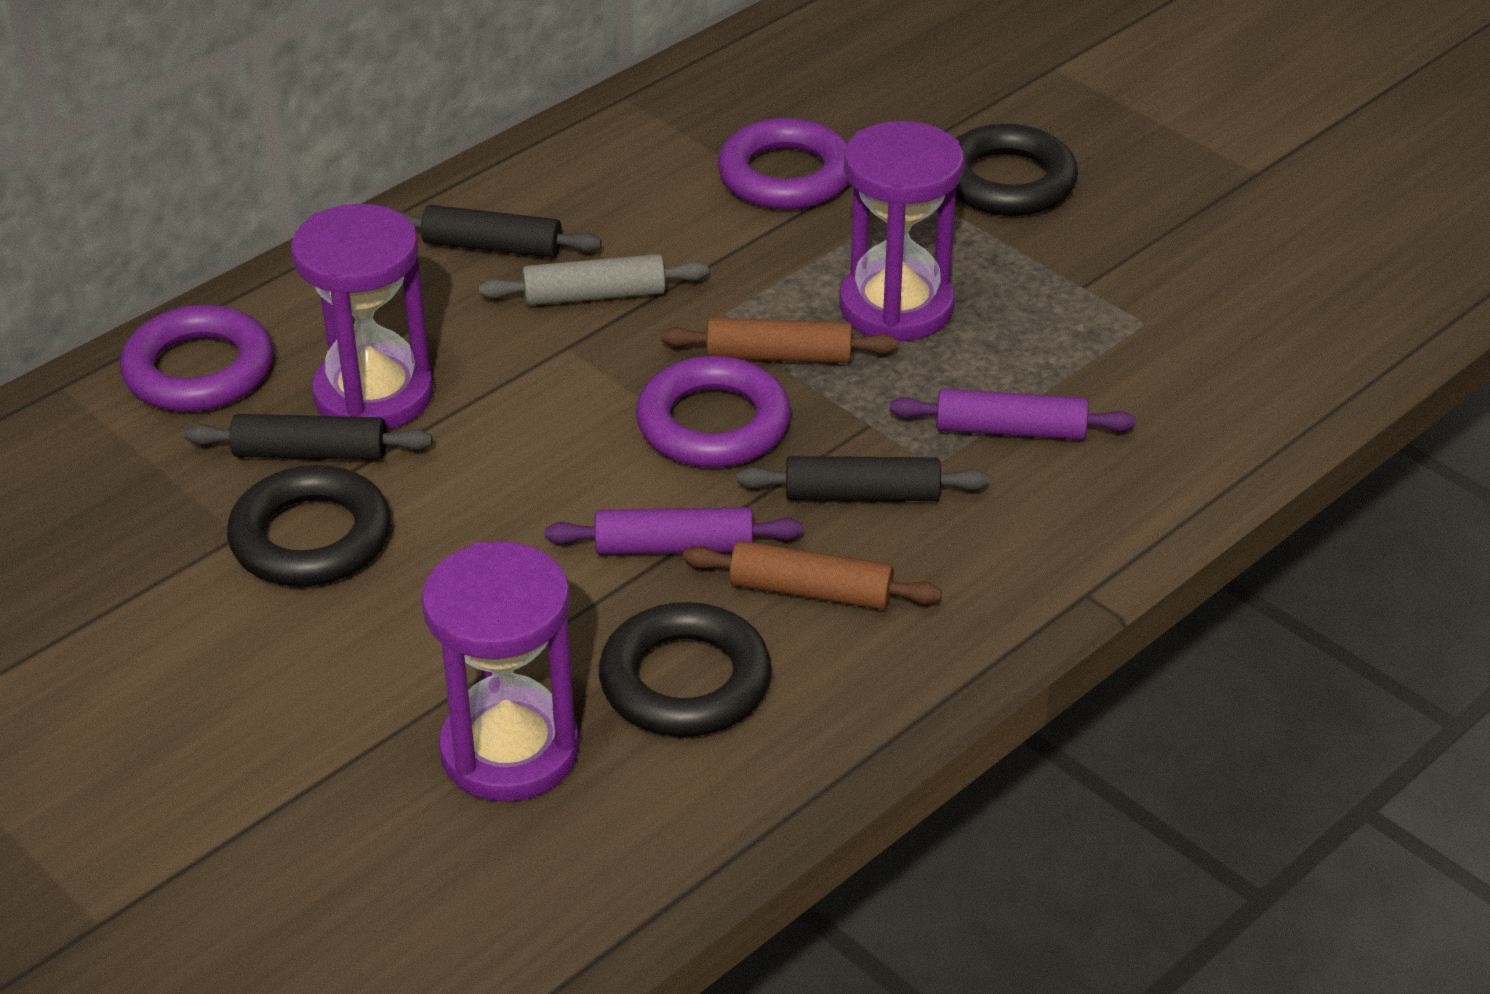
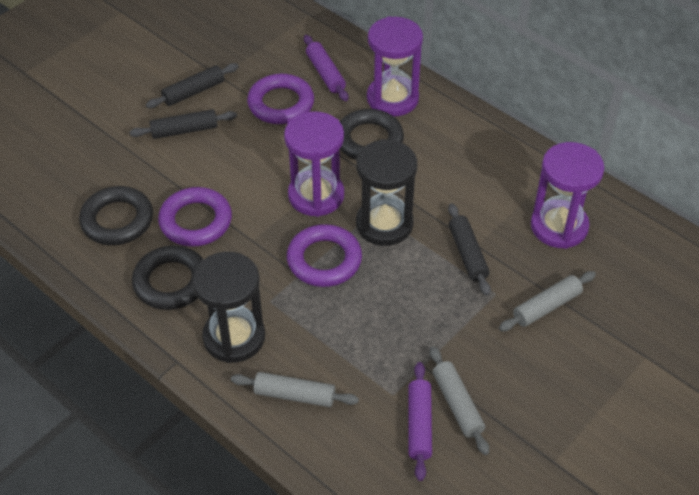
black hourglass: none = 0 -> [192,252,265,363] [356,139,417,246] = 2
brown rolling pin: [661,318,898,363] [683,541,942,610] = 2 -> none = 0
grey rolling pin: [479,254,708,306] = 1 -> [231,372,359,407] [429,346,489,455] [499,271,596,331] = 3

